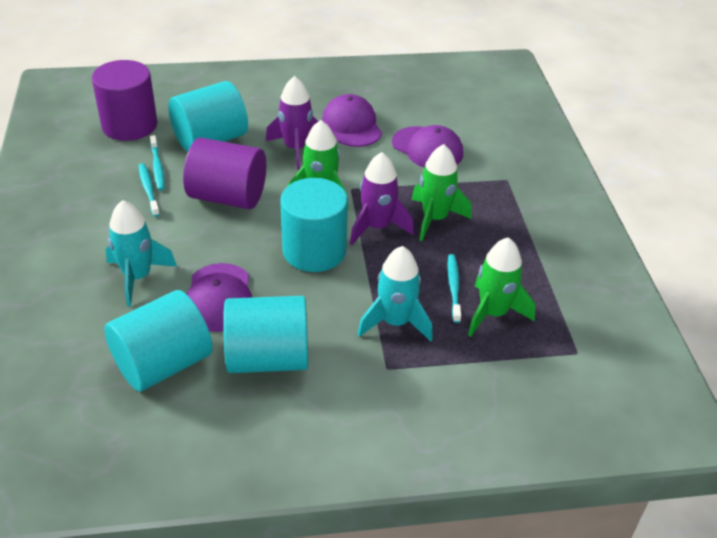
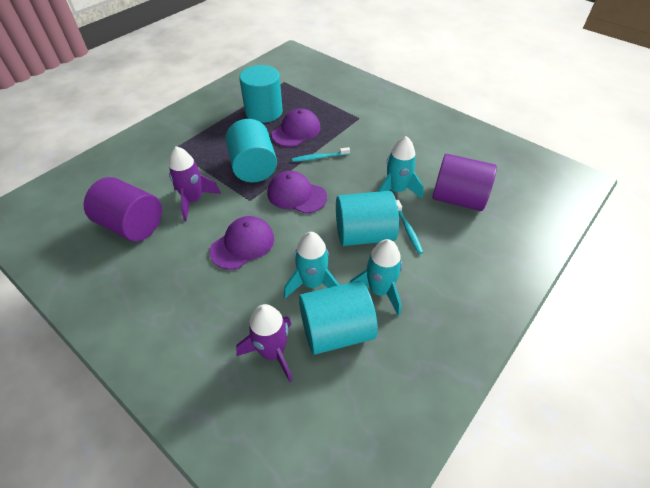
green rocket: [288,120,349,210] [412,144,472,241] [468,237,535,337] = 3 -> none = 0
turquoise rocket: [106,200,177,306] [357,246,433,342] = 2 -> [284,232,339,298] [350,239,402,316] [378,136,424,199] = 3
turquoise toothbrush: [138,163,160,217] [150,135,165,191] [447,254,461,323] = 3 -> [292,147,350,162] [396,200,423,254] = 2

